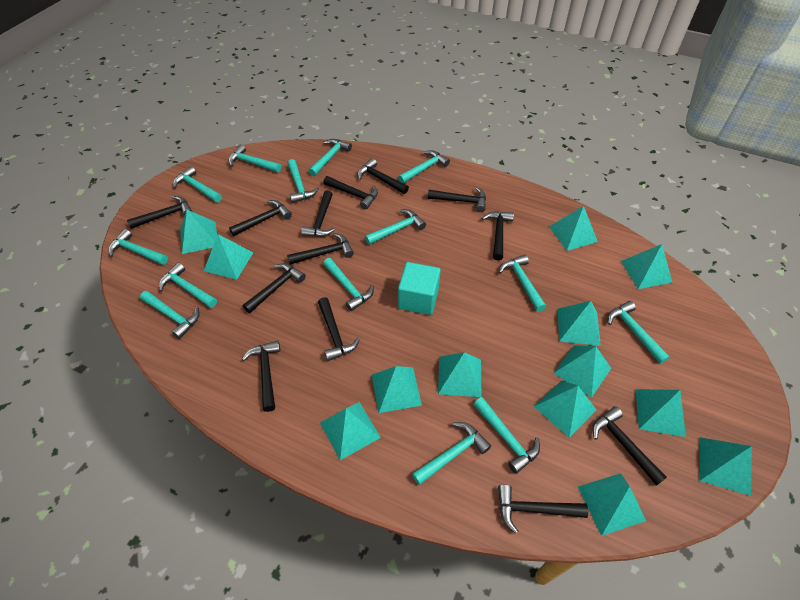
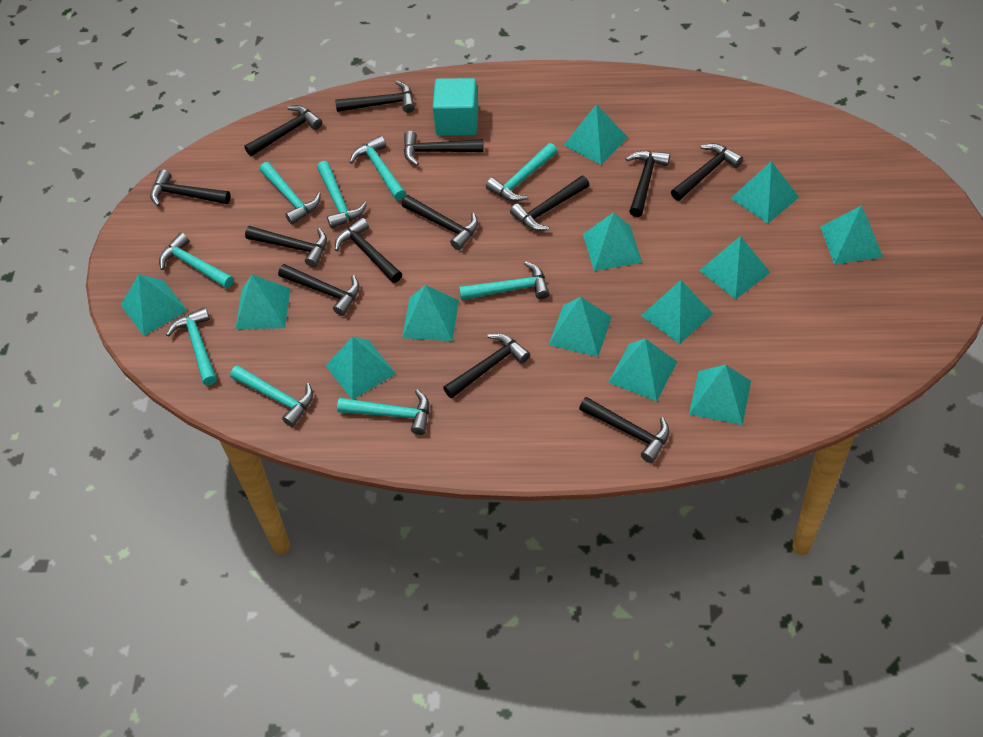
turquoise hammer: [109,229,168,265] [140,291,200,339] [159,262,217,308] [173,166,222,203] [228,144,281,172] [287,159,319,203] [309,139,352,176] [323,258,374,311] [365,209,426,245] [398,150,450,183] [412,422,491,485] [473,397,540,474] [499,254,546,312] [608,301,670,364] = 14 -> [159,233,234,289] [166,307,217,385] [230,365,313,427] [260,162,321,225] [317,161,367,229] [337,389,429,435] [350,136,406,200] [459,261,549,300] [486,143,557,202] = 9

